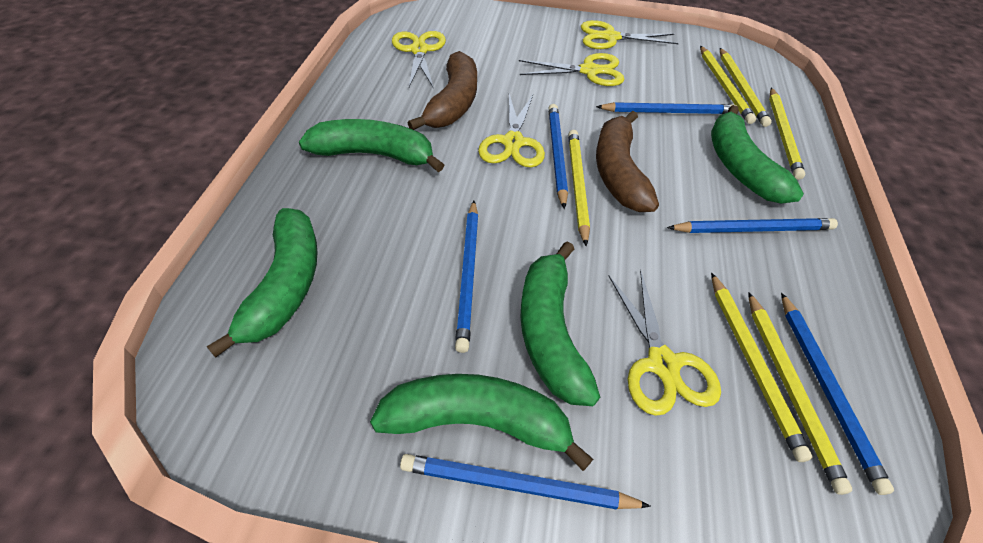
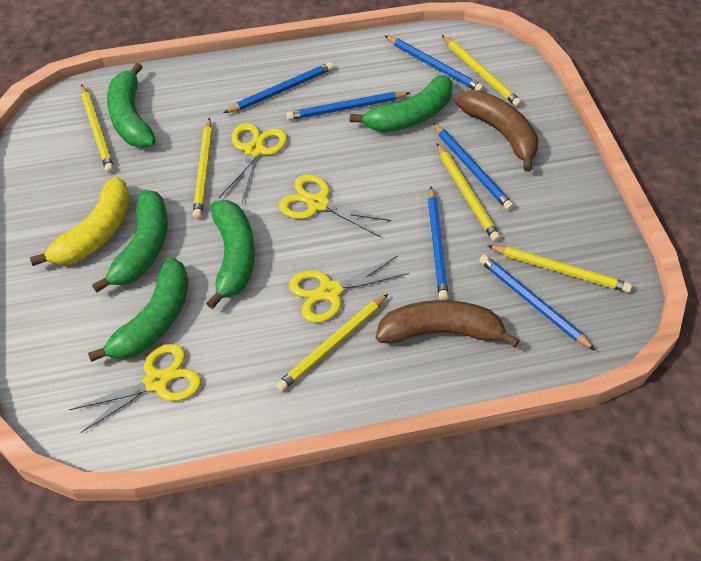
yellow banana: none = 0 -> [30,177,130,266] = 1
yellow scissors: [392,31,446,89] [478,94,545,168] [519,53,625,86] [581,20,679,49] [609,270,721,416] = 5 -> [69,344,201,433] [219,123,287,203] [279,174,391,237] [289,255,409,323] = 4

